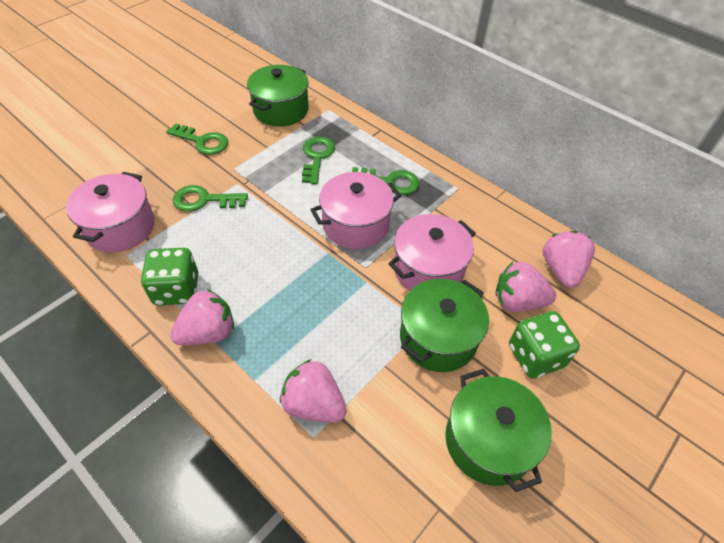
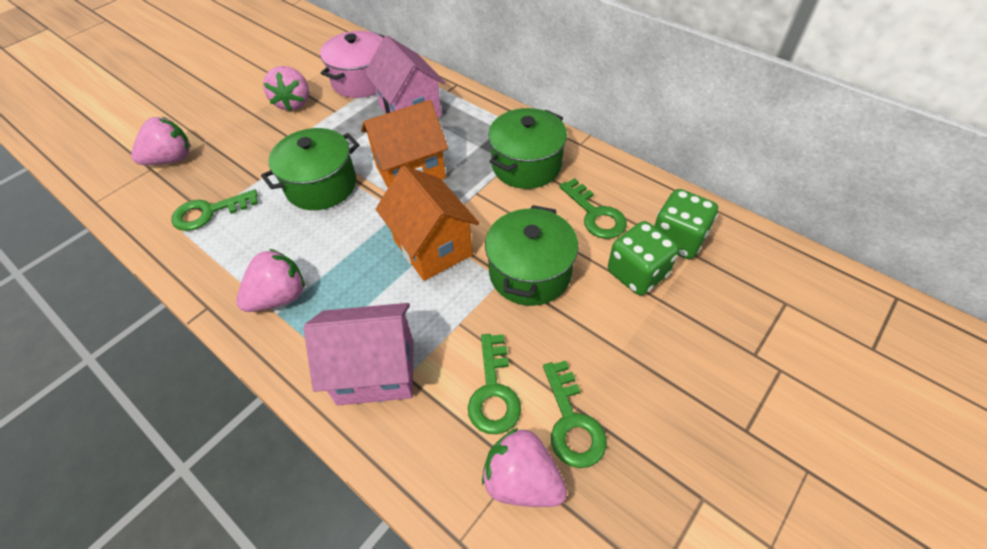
orange house: none = 0 -> [361,100,448,188] [376,165,479,281] = 2
pink house: none = 0 -> [304,303,413,405] [364,36,445,118] = 2
pink pot: [66,172,155,252] [310,172,401,249] [388,214,476,291] = 3 -> [320,31,384,98] = 1

